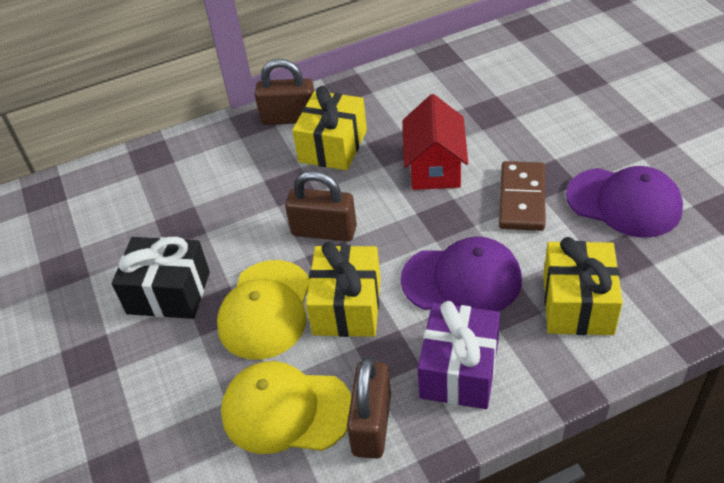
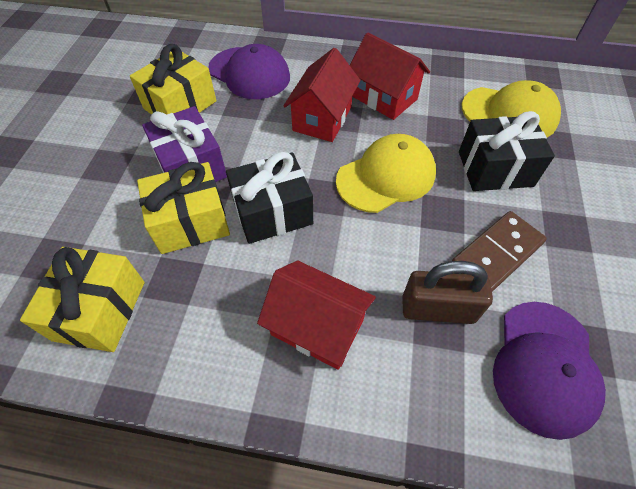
black gift: [112,236,210,319] = 1 -> [226,152,313,244] [459,111,555,191] = 2
brown padlock: [255,59,314,125] [285,171,357,242] [347,357,391,459] = 3 -> [402,261,493,324] = 1
red house: [403,94,468,190] = 1 -> [257,260,376,370] [283,48,361,142] [350,32,430,120] = 3

